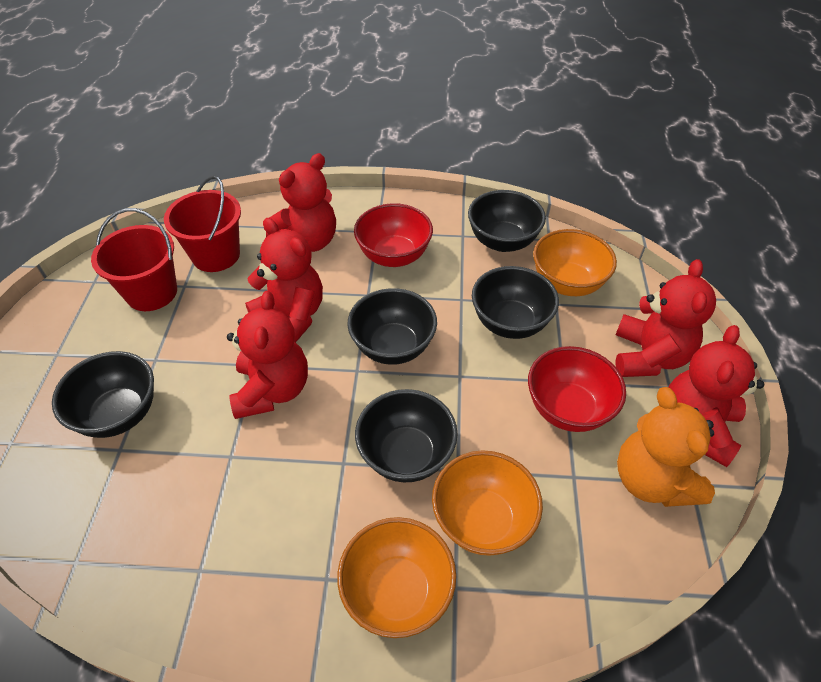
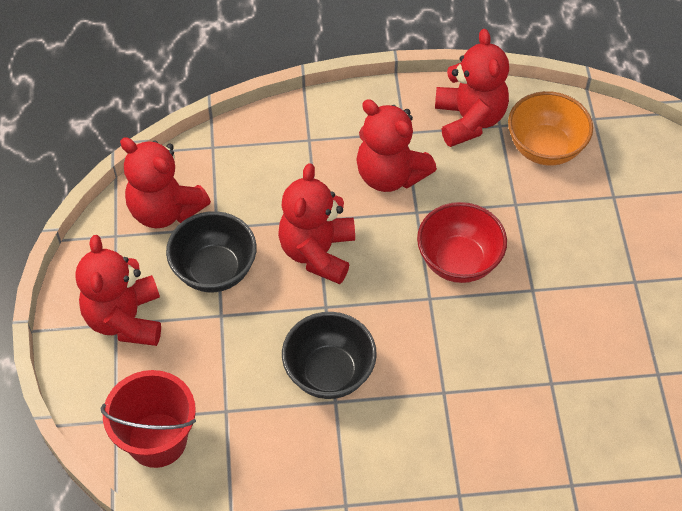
black bowl: [52,351,154,438] [347,288,437,365] [355,389,458,482] [468,190,546,252] [472,266,559,339] = 5 -> [166,211,257,292] [282,312,377,399] = 2
orange bowl: [337,517,456,638] [432,450,543,556] [533,229,617,296] = 3 -> [508,91,593,166] = 1
orange teddy bear: [617,387,715,507] = 1 -> none = 0
red bowl: [354,203,433,267] [528,346,626,432] = 2 -> [417,202,507,283] = 1
red bucket: [91,209,177,311] [164,176,241,272] = 2 -> [101,370,196,468] = 1

